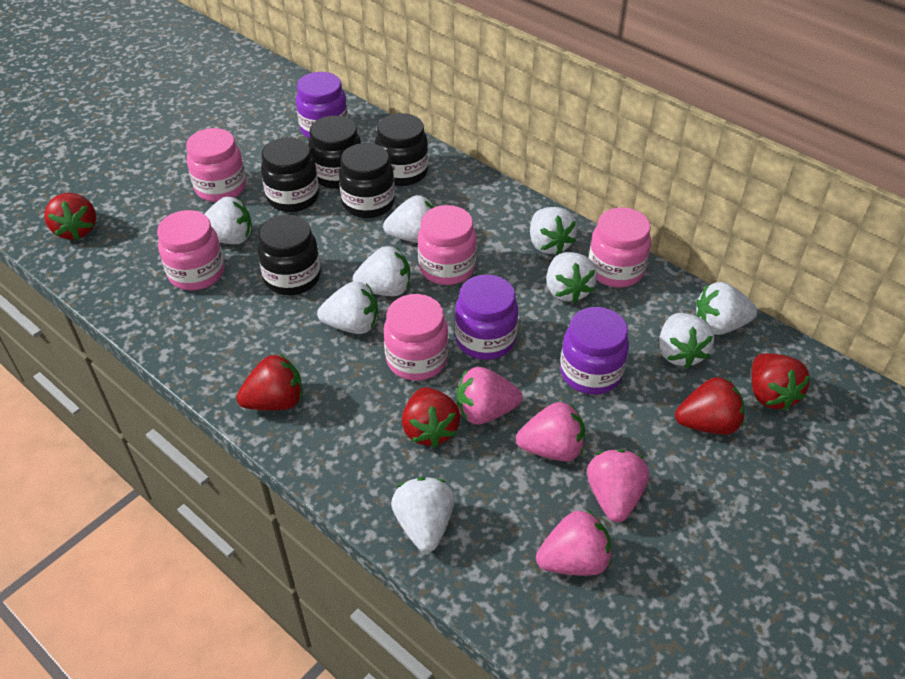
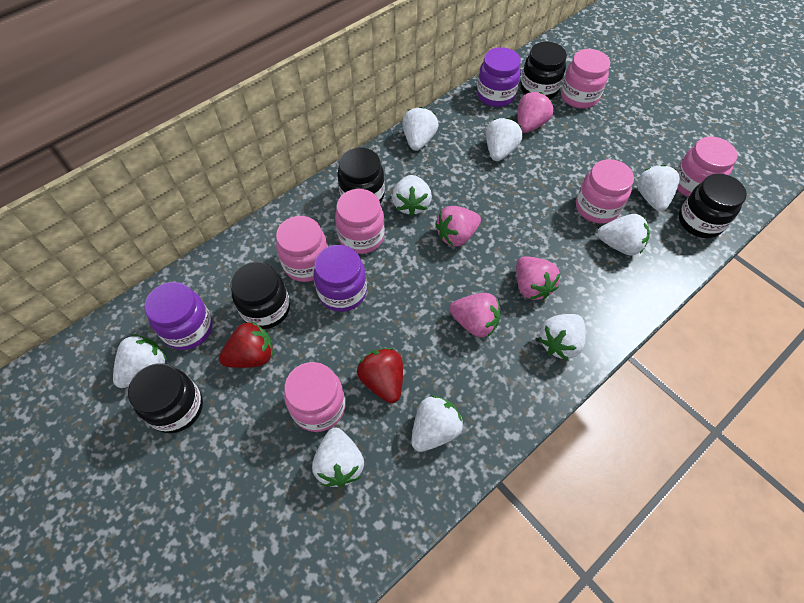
pink jar: [157,210,225,291] [186,128,246,202] [384,294,449,381] [418,205,477,285] [589,207,651,288] = 5 -> [276,216,328,282] [284,362,346,432] [335,189,385,254] [561,49,610,109] [576,159,634,223] [676,137,737,197] = 6
red strawberry: [44,193,96,240] [236,354,302,410] [402,387,460,448] [675,377,744,435] [752,353,810,411] = 5 -> [219,321,273,368] [357,348,403,403] = 2

